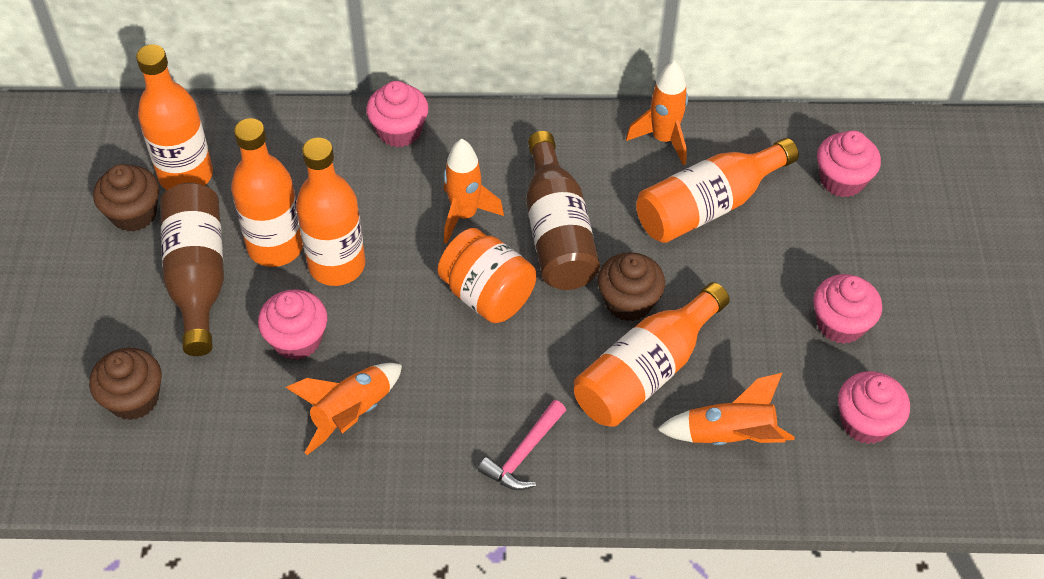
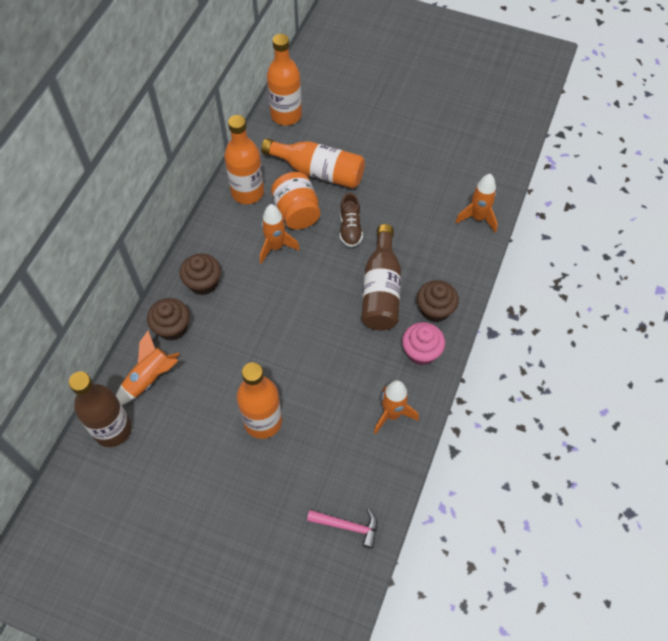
brown shoe: none = 0 -> [340,193,363,247] = 1
orange bottle: [136,44,213,190] [231,118,303,267] [296,138,365,286] [574,282,730,427] [636,138,799,243] = 5 -> [224,115,264,204] [237,362,282,439] [261,138,365,188] [267,34,302,125] = 4
pink cupcake: [258,289,327,360] [366,81,429,147] [813,274,882,344] [817,130,881,197] [838,371,910,444] = 5 -> [402,322,445,365] = 1

